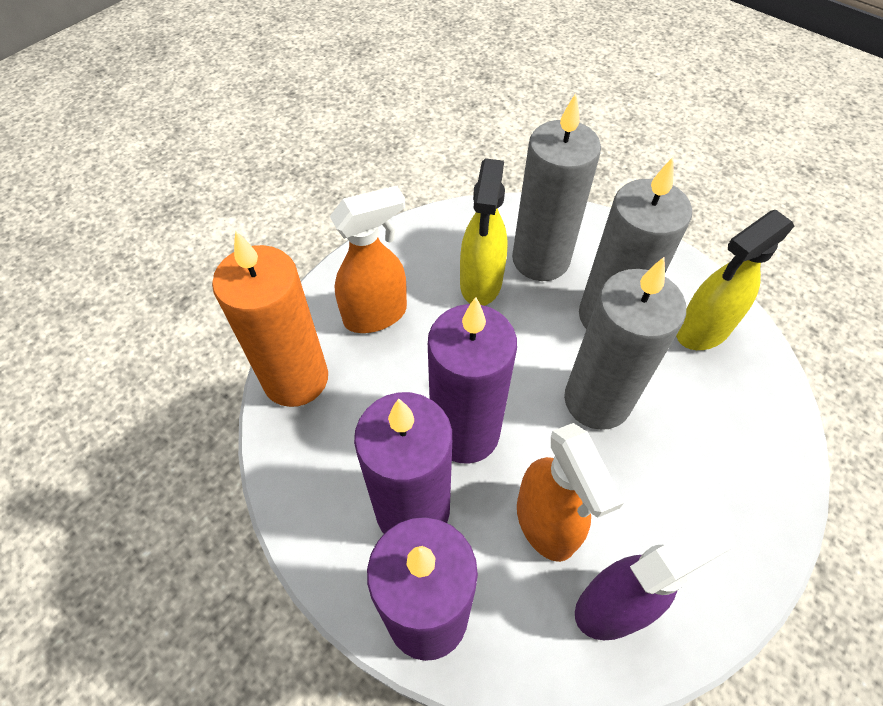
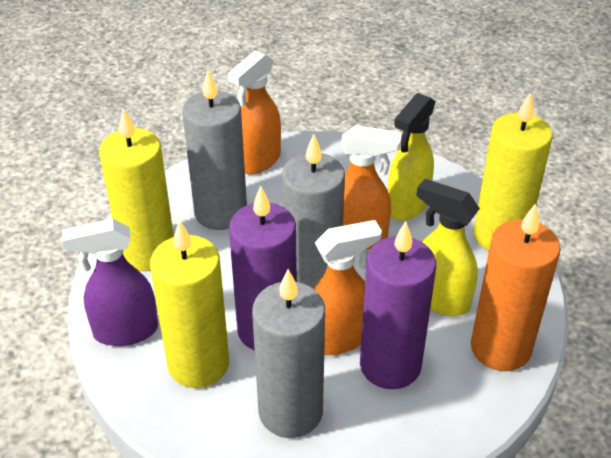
orange spray bottle: [330,186,407,333] [517,423,624,562] = 2 -> [228,50,281,174] [314,220,382,355] [341,125,401,250] = 3
purple candle: [354,392,452,534] [367,517,478,661] [428,297,517,464] = 3 -> [229,186,297,351] [360,221,436,389] = 2
yellow candle: none = 0 -> [99,109,174,271] [150,220,229,388] [473,92,552,251] = 3

